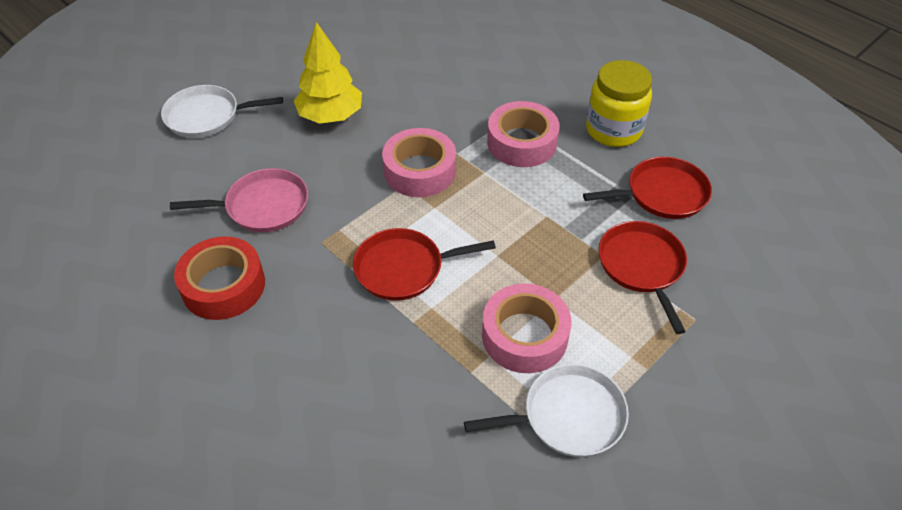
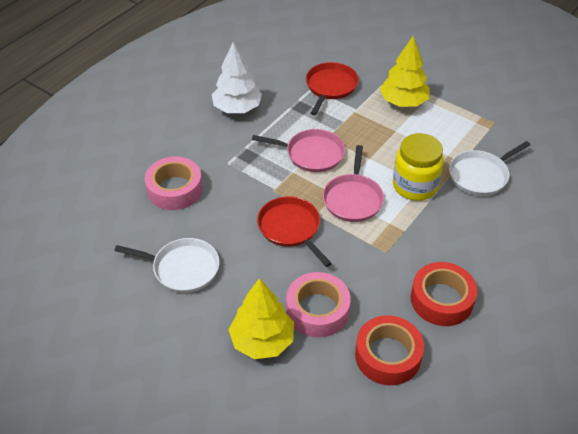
pink pan: [170,168,308,232] = 1 -> [252,129,345,172] [323,145,384,222] = 2
pink tape: [382,128,456,197] [482,284,572,373] [487,101,560,167] = 3 -> [145,157,203,210] [286,272,351,338] = 2
red pan: [353,228,496,301] [583,157,712,219] [598,221,687,334] = 3 -> [257,196,332,267] [306,62,359,115] = 2
red tape: [174,236,265,320] = 1 -> [355,315,424,385] [411,262,477,326] = 2
white tree: none = 0 -> [212,42,262,113] = 1
yellow tree: [294,22,362,124] = 1 -> [229,278,294,359] [380,36,430,107] = 2

